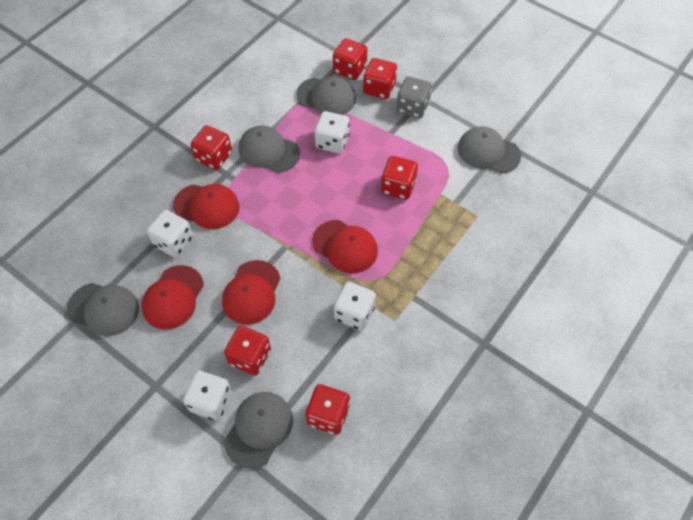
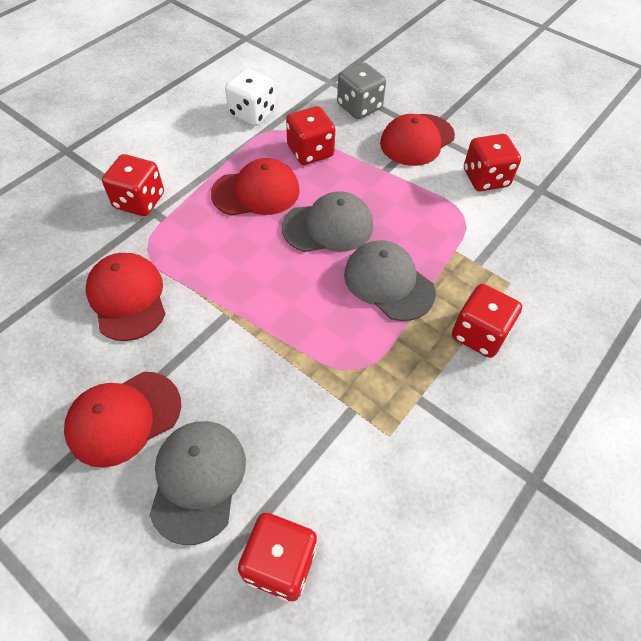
grey cap: [67,283,139,336] [224,392,293,469] [238,125,300,173] [296,76,356,115] [458,126,521,173] = 5 -> [149,421,246,545] [282,191,373,252] [344,240,436,321] = 3
red dice: [191,125,232,170] [224,325,271,376] [305,384,350,435] [333,38,367,80] [363,58,397,99] [381,156,418,200] = 6 -> [102,154,164,216] [238,513,317,601] [286,106,335,165] [452,284,522,358] [464,134,521,191] = 5
white dice: [147,210,193,257] [183,371,232,421] [315,111,350,153] [334,282,376,330] = 4 -> [225,69,275,126] = 1

